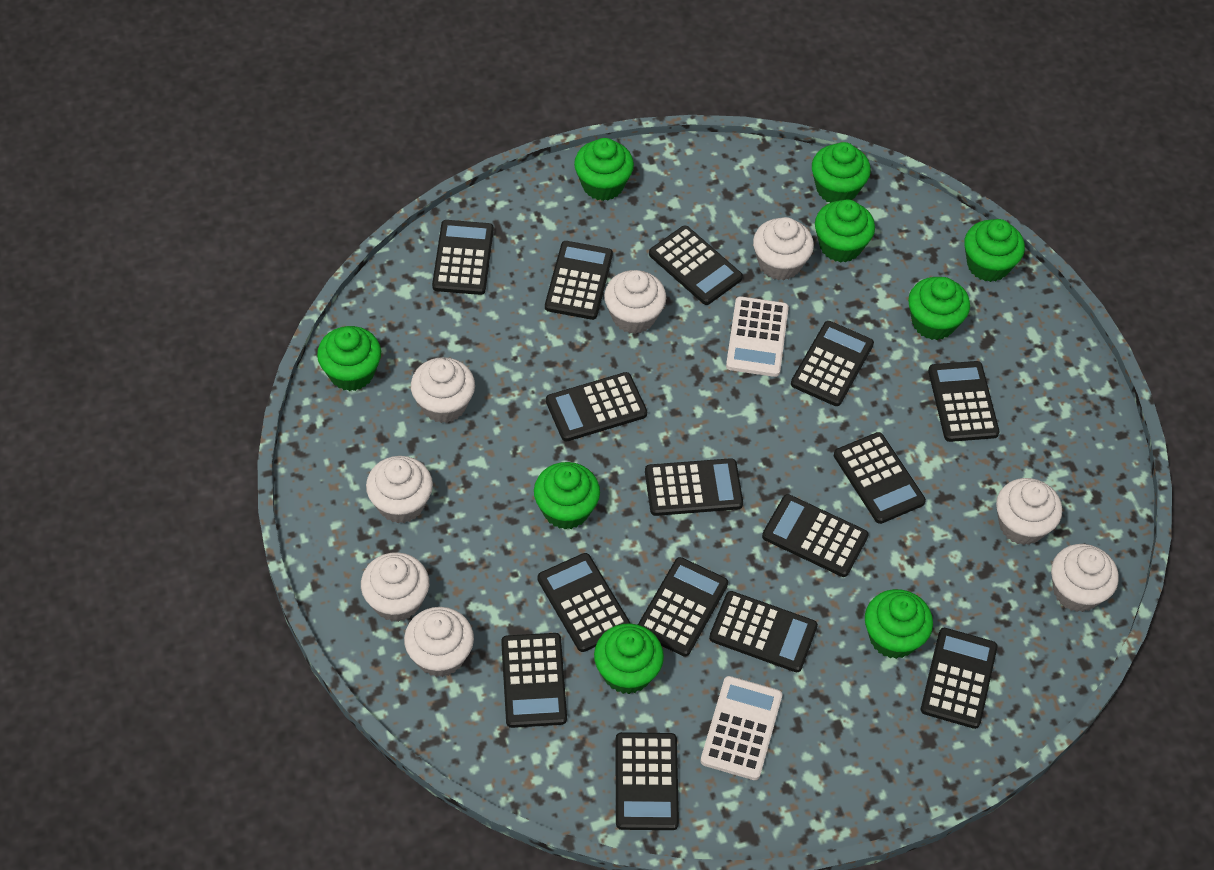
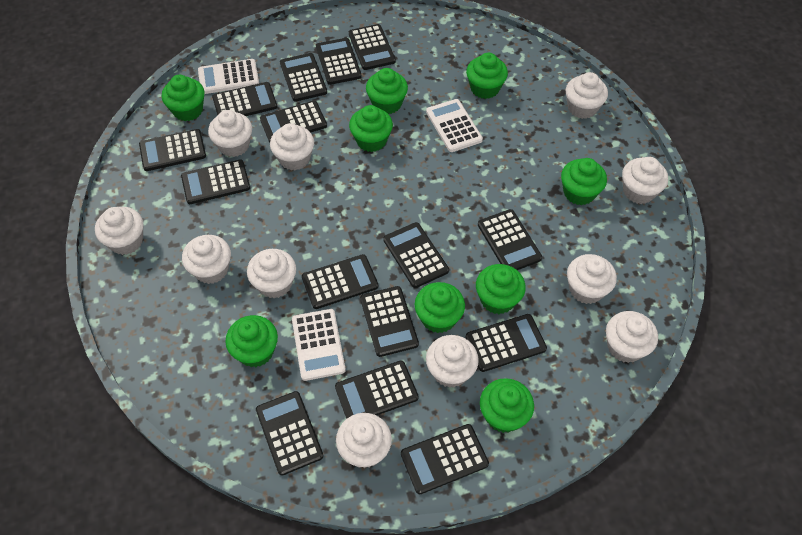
white calculator: [700,676,782,780] [726,296,789,377] = 2 -> [198,59,259,94] [292,309,346,381] [426,99,483,152] = 3
white cupcake: [361,552,429,622] [366,456,433,523] [404,607,474,677] [411,357,475,423] [604,270,666,334] [753,217,814,280] [996,478,1062,545] [1051,544,1119,612] = 8 -> [95,207,143,255] [182,235,231,284] [208,110,252,157] [247,249,296,298] [270,123,314,170] [336,413,392,468] [426,335,479,388] [565,72,608,119] [567,254,617,304] [606,311,658,363] [622,157,668,204] = 11

